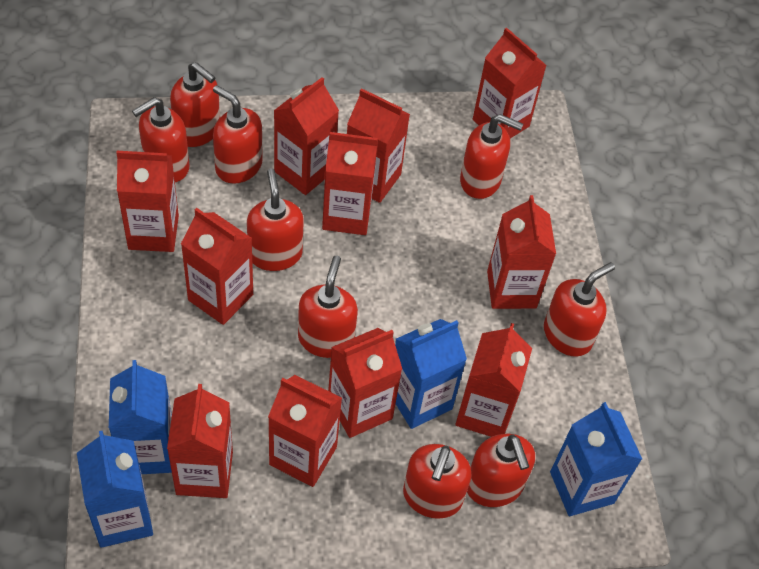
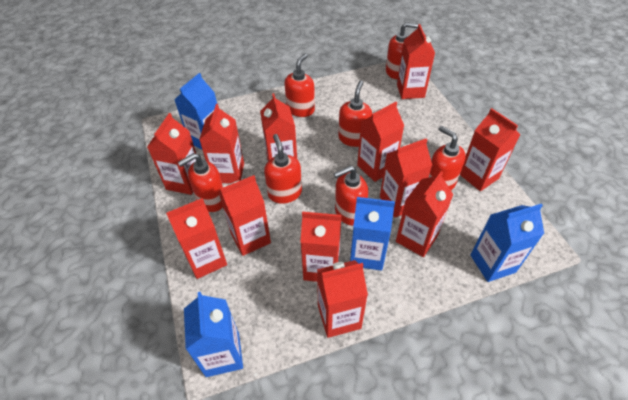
red carton: [116,151,179,252] [167,384,233,498] [181,208,253,325] [268,375,342,487] [274,77,339,195] [322,132,378,235] [328,328,402,438] [347,88,410,203] [455,323,532,437] [473,27,547,138] [487,195,556,309] = 11 -> [147,113,196,195] [166,198,227,279] [199,104,244,183] [219,175,271,256] [260,93,297,161] [301,212,342,282] [317,260,368,338] [357,102,404,182] [380,138,432,218] [396,171,454,257] [397,24,435,99] [460,108,520,191] = 12
red soap dispenser: [132,97,190,182] [170,62,220,147] [213,85,263,184] [247,168,304,271] [298,256,358,358] [403,444,472,519] [460,114,523,199] [467,434,535,507] [544,262,615,357] = 9 -> [177,153,223,212] [264,134,302,204] [285,53,315,117] [334,165,368,226] [338,80,372,147] [386,22,418,79] [428,126,466,190] = 7

